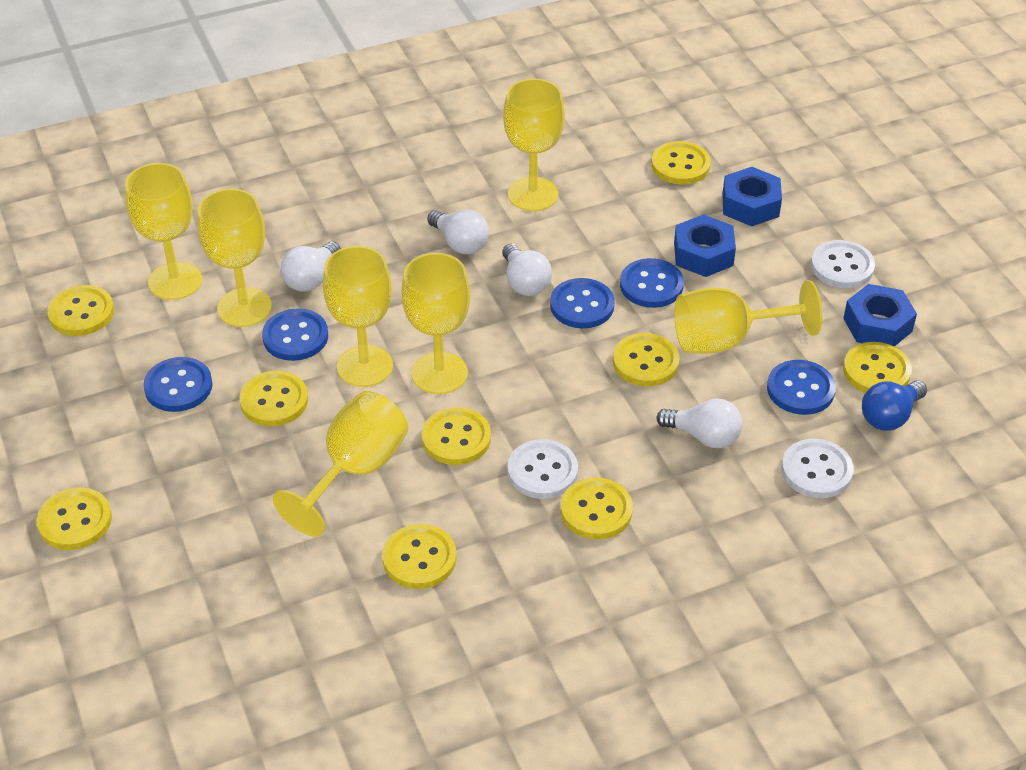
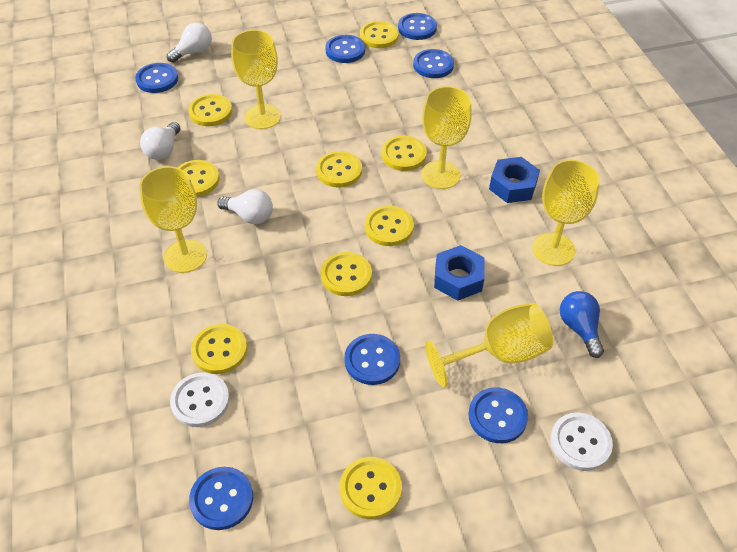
blue button: [143,357,213,412] [262,308,328,361] [550,278,615,328] [620,258,684,308] [767,360,836,415] = 5 -> [135,63,178,93] [189,467,253,530] [325,35,365,63] [344,334,400,385] [398,13,437,40] [413,49,454,78] [468,387,528,443] = 7
blue nut: [674,214,736,277] [722,167,782,226] [843,284,917,347] = 3 -> [434,245,485,301] [489,157,540,203] = 2
white button: [507,439,578,499] [782,439,854,498] [811,240,875,288] = 3 -> [170,373,230,427] [550,413,613,471] = 2
white light bulb: [281,241,341,292] [427,210,489,254] [502,244,552,296] [657,398,742,448] = 4 -> [140,122,181,160] [167,23,212,63] [217,189,273,224] = 3
yellow goblet: [125,163,202,300] [198,188,272,327] [273,391,408,537] [323,246,393,387] [401,253,470,394] [503,79,565,211] [674,280,823,354] = 7 -> [139,166,207,273] [231,30,281,129] [421,86,472,189] [425,303,553,388] [532,160,600,266] = 5

